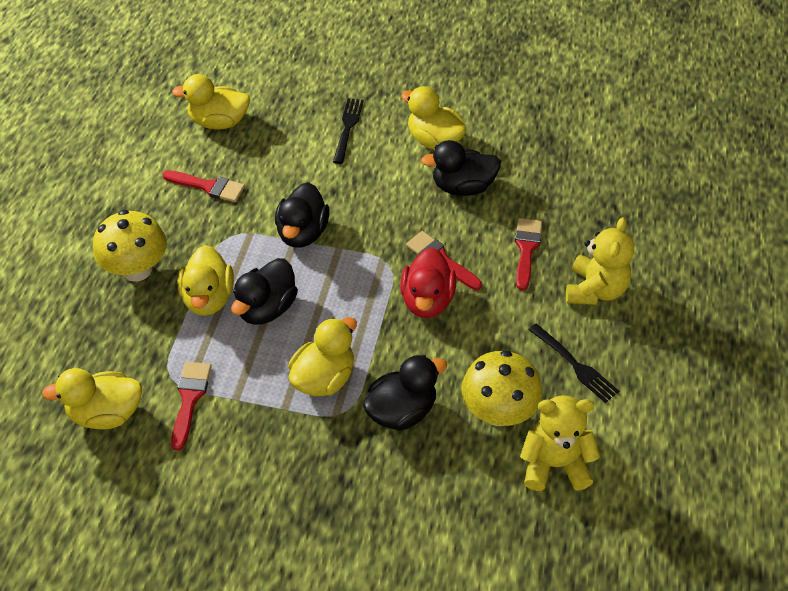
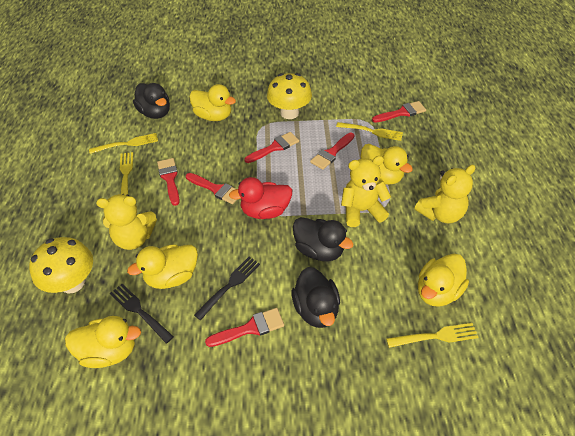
black duck: [231,258,298,325] [275,182,330,248] [363,355,447,431] [421,140,501,196] = 4 -> [133,83,170,119] [291,267,340,328] [293,217,353,261] = 3
red brush: [162,170,245,202] [171,362,212,451] [406,231,482,290] [515,218,542,290] = 4 -> [157,158,180,206] [186,173,237,204] [205,308,284,347] [244,132,299,163] [310,133,355,170] [372,101,426,123] = 6
yellow fork: none = 0 -> [89,133,158,154] [120,152,133,195] [336,122,403,141] [386,323,479,348] = 4
yellow teddy bear: [520,395,600,491] [566,217,634,305] = 2 -> [96,194,157,250] [341,156,391,227] [414,165,476,223] = 3

